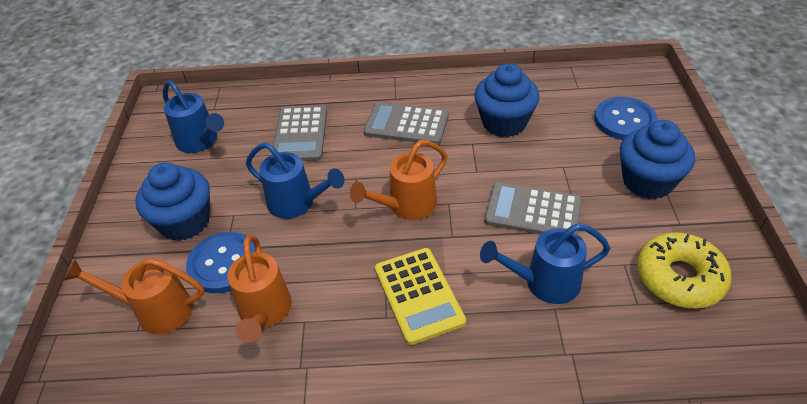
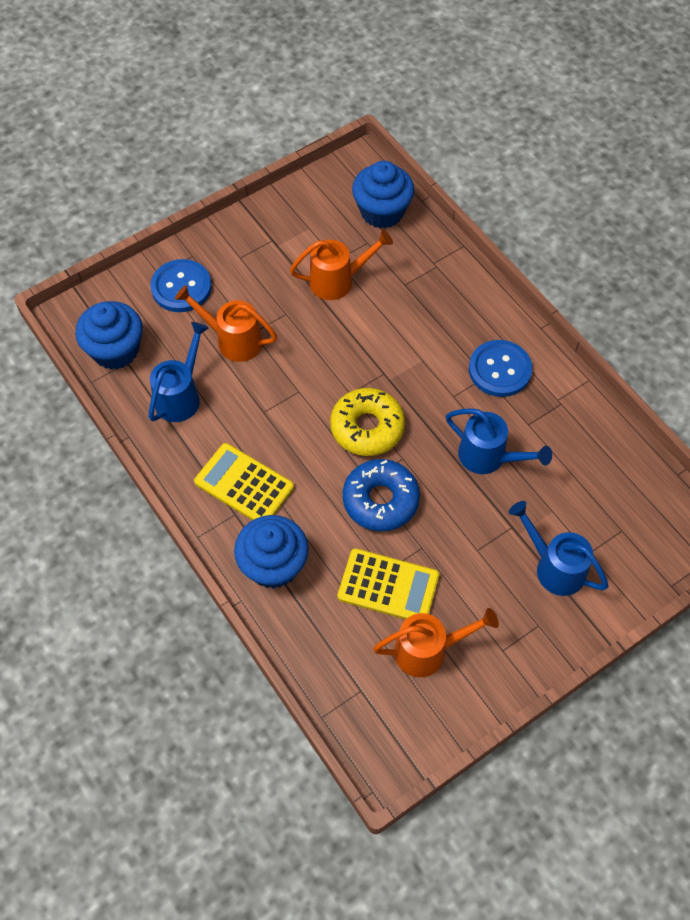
blue donut: none = 0 -> [343,459,420,531] = 1
grey calculator: [271,105,327,161] [363,102,449,145] [484,182,582,235] = 3 -> none = 0
yellow calculator: [375,248,466,345] = 1 -> [194,443,294,520] [338,548,439,619] = 2

